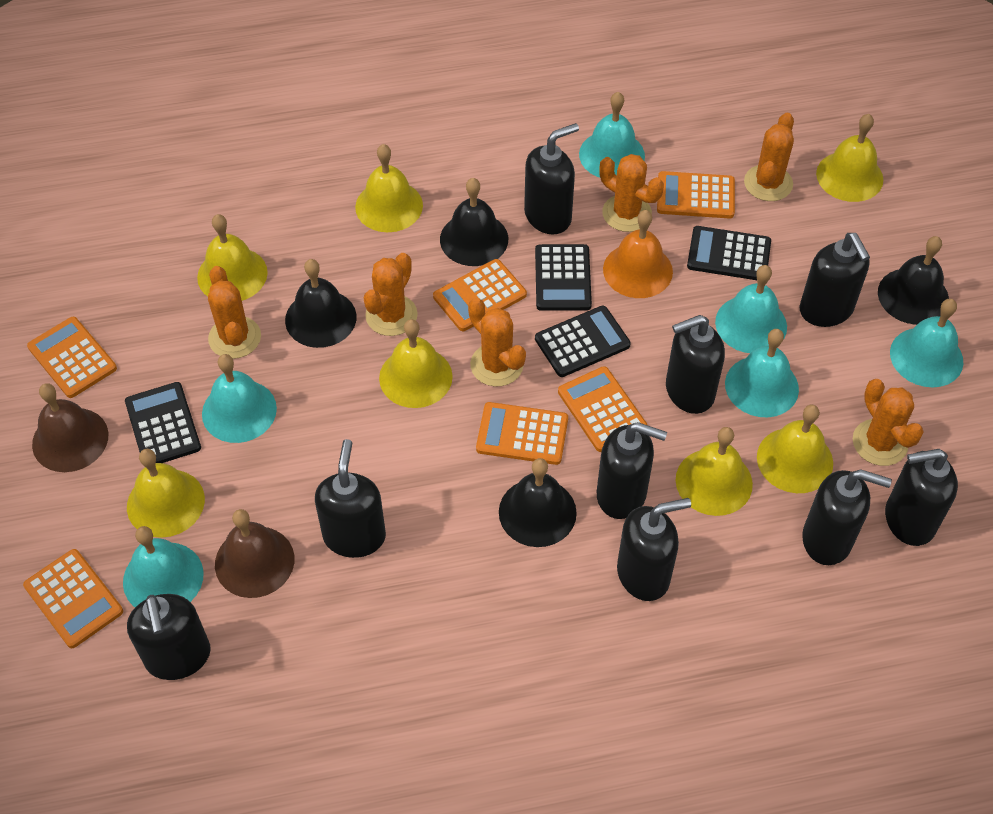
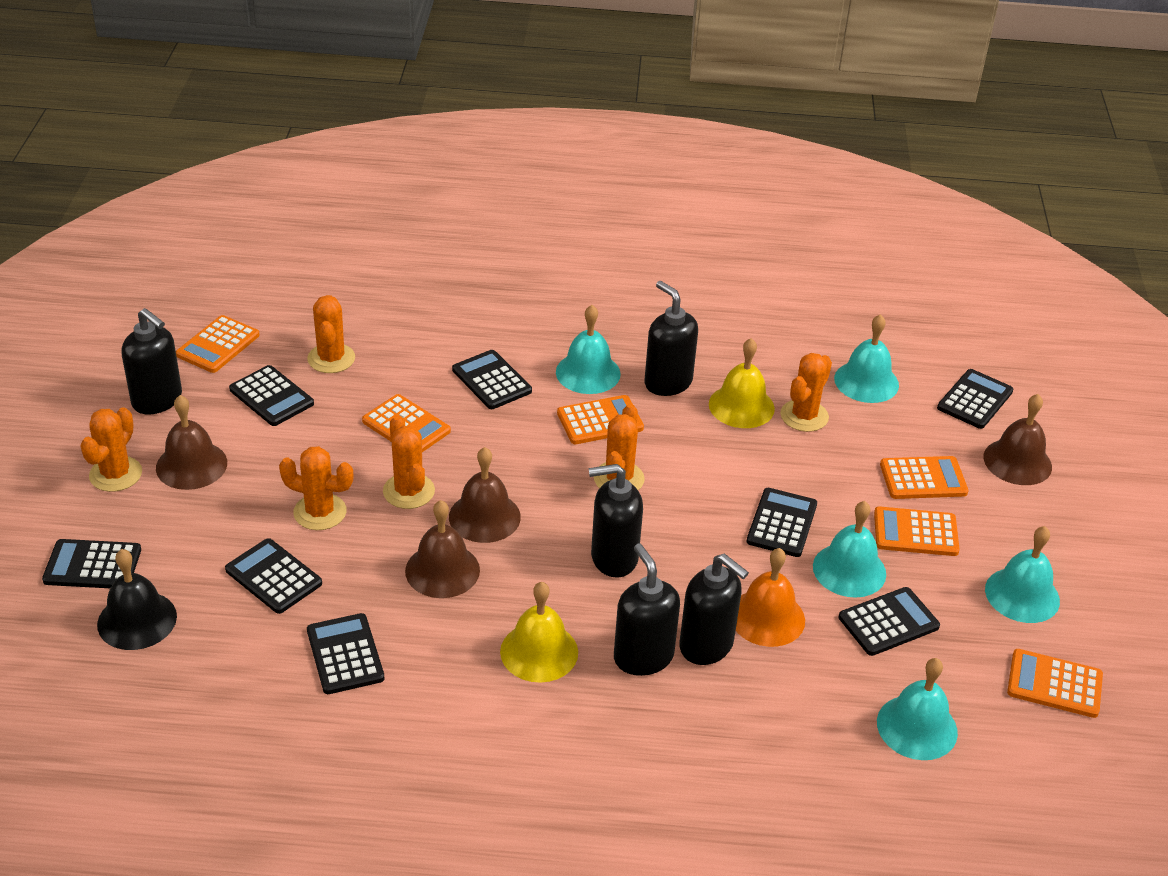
black bell: [285,259,357,348] [440,178,508,266] [499,458,577,547] [878,236,949,325] = 4 -> [97,549,177,650] = 1
black calculator: [125,382,201,463] [535,244,592,311] [535,306,631,377] [687,226,771,280] = 4 -> [42,539,141,588] [225,538,322,614] [229,365,314,426] [307,613,385,694] [452,350,532,409] [746,488,817,557] [839,587,940,656] [937,369,1013,429] = 8
black soap dispenser: [127,594,211,680] [315,439,386,558] [524,123,579,234] [597,422,667,519] [617,498,691,601] [666,315,725,414] [799,233,870,327] [802,469,892,565] [885,449,958,546] = 9 -> [122,308,182,415] [588,464,643,578] [614,544,680,676] [644,281,698,396] [679,554,749,665] = 5
brown bell: [32,383,108,472] [215,509,294,598] = 2 -> [156,395,227,490] [405,500,480,598] [449,447,521,543] [984,394,1052,485] = 4
turquoise bell: [123,526,204,607] [202,354,277,443] [579,92,645,178] [715,265,787,353] [725,329,799,417] [890,299,963,388] = 6 -> [556,305,621,394] [813,501,886,598] [834,314,899,403] [877,658,958,760] [985,526,1060,623] = 5
yellow bell: [127,449,205,538] [197,214,268,301] [355,144,423,232] [379,319,453,408] [675,427,753,516] [757,405,833,493] [816,114,883,202] = 7 -> [500,582,578,683] [709,338,775,428] = 2

